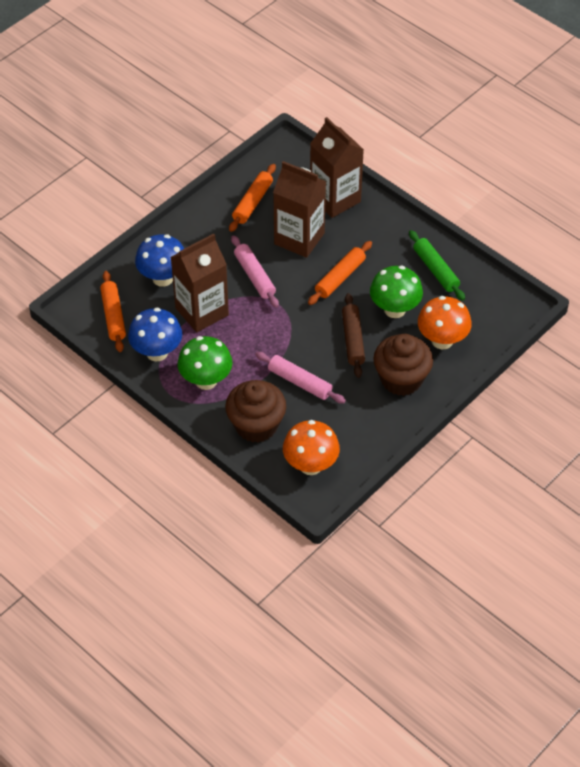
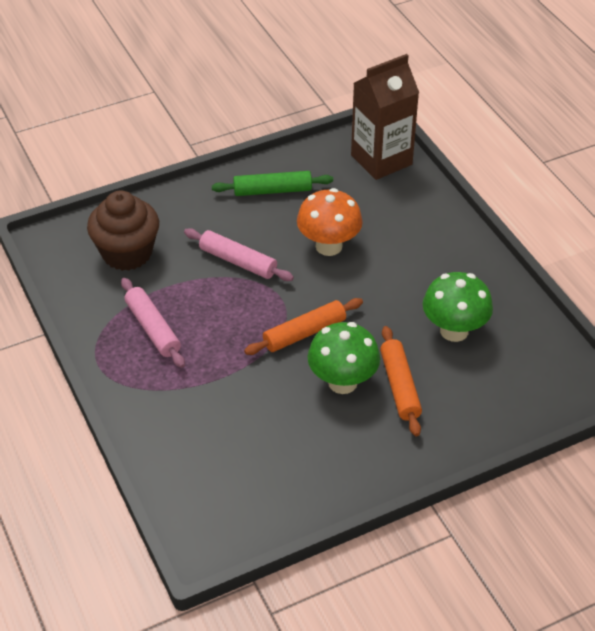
blue mushroom: [128,307,182,362] [135,234,184,287] = 2 -> none = 0
brown carton: [171,233,229,332] [273,161,326,258] [310,117,364,218] = 3 -> [351,54,419,180] = 1
brown cupcake: [225,380,286,443] [373,334,433,396] = 2 -> [87,191,159,271] = 1
brown rolling pin: [342,293,365,378] = 1 -> none = 0
orange mushroom: [283,420,340,475] [418,296,472,349] = 2 -> [297,188,363,256] = 1
orange rolling pin: [100,271,126,352] [229,164,276,232] [308,241,372,305] = 3 -> [244,298,363,355] [380,326,422,436] = 2

